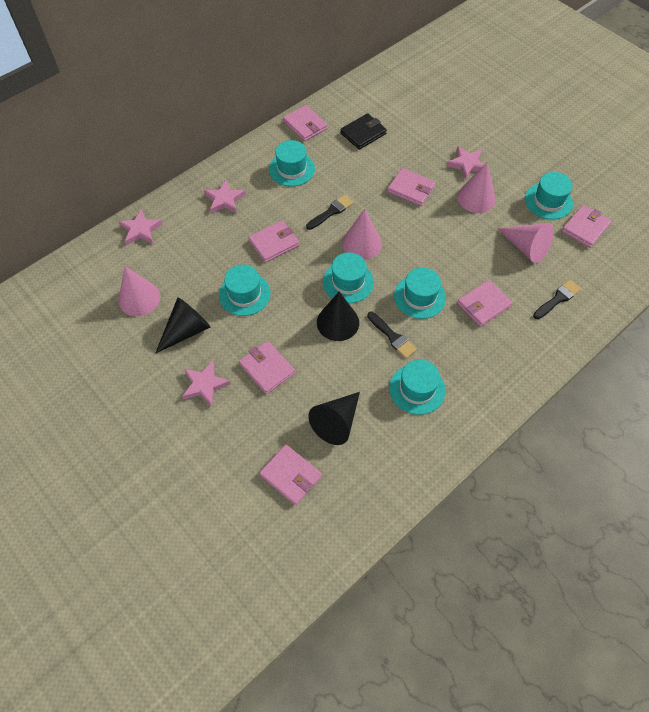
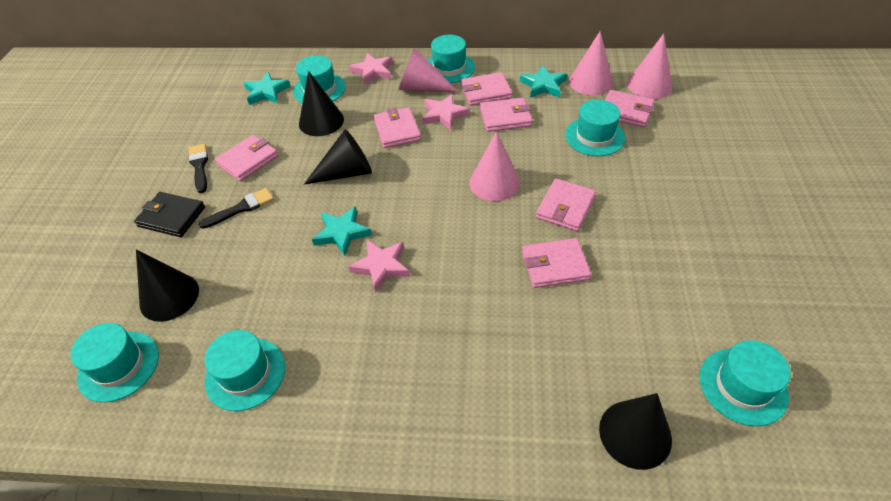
black brush: [306,195,354,230] [367,312,417,359] [533,280,581,319] = 3 -> [188,144,208,193] [199,188,274,229] = 2
black cone: [155,297,211,354] [308,392,360,445] [317,292,359,341] = 3 -> [136,249,199,322] [299,71,344,136] [304,130,372,185] [599,393,672,470] = 4
pink star: [119,209,163,245] [182,360,231,407] [204,179,246,214] [447,146,484,180] = 4 -> [348,240,410,293] [349,53,393,85] [422,94,470,130] = 3
turquoise star: none = 0 -> [244,72,291,105] [312,206,372,256] [520,65,567,98] = 3

